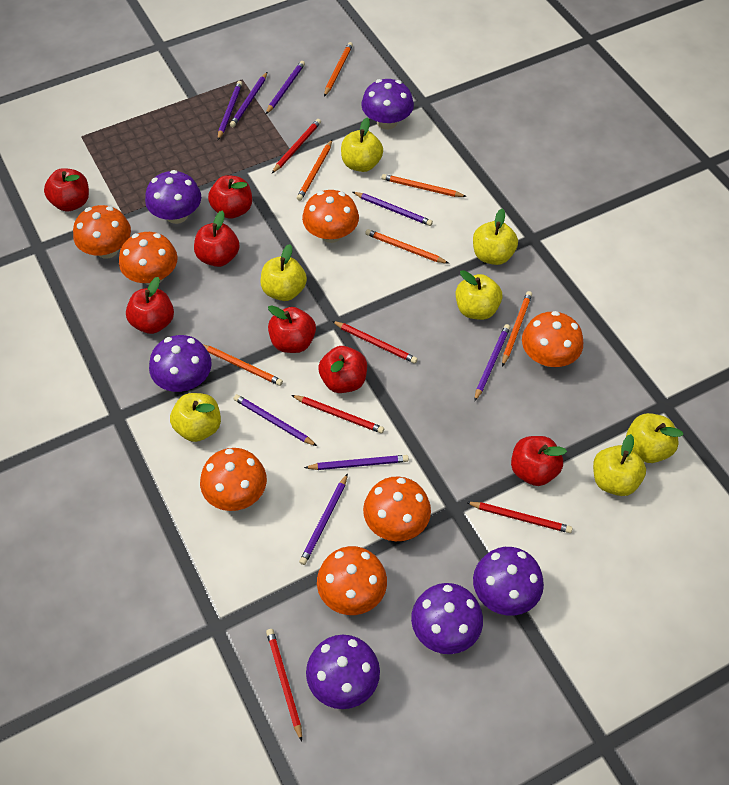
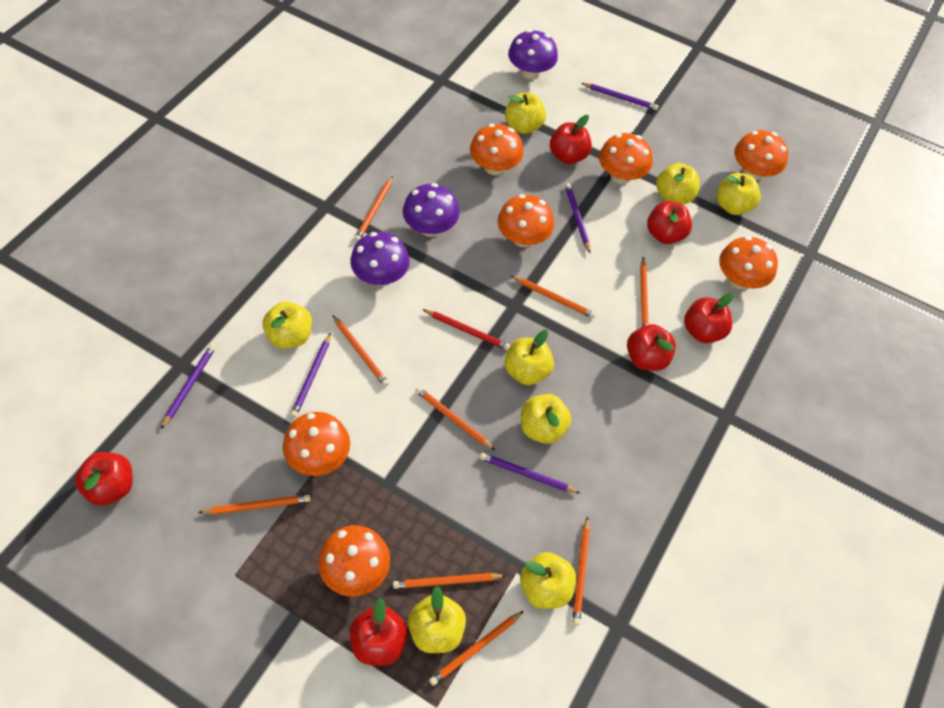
orange pencil: [203,344,283,386] [297,140,332,201] [324,42,353,97] [365,229,449,264] [381,174,467,197] [502,291,532,366] = 6 -> [198,495,310,515] [333,315,389,387] [354,176,393,241] [393,573,506,589] [415,387,495,450] [429,611,524,686] [511,276,596,318] [572,517,590,625] [640,257,649,327] = 9
purple mushroom: [145,170,201,224] [149,335,212,392] [306,635,380,709] [361,79,414,130] [411,583,483,654] [473,547,544,616] = 6 -> [350,232,410,286] [403,183,459,237] [508,30,558,80] = 3
purple pencil: [218,81,242,140] [230,72,267,127] [234,394,317,446] [266,61,305,114] [299,473,348,565] [304,455,409,470] [353,192,433,226] [474,324,510,402] = 8 -> [161,344,216,429] [290,333,331,417] [480,453,580,493] [565,183,590,253] [581,83,658,110] = 5
red apple: [44,168,89,211] [126,277,174,334] [194,211,240,267] [208,175,252,219] [268,305,316,353] [318,346,367,393] [511,436,567,486] = 7 -> [75,452,133,506] [350,598,408,666] [550,115,592,164] [627,324,676,371] [647,201,692,244] [684,293,734,343] = 6
red pencil: [266,629,302,742] [272,119,321,173] [291,395,384,434] [332,321,418,364] [466,502,572,533] = 5 -> [422,309,510,350] = 1
yellow apple: [170,393,221,442] [260,244,307,301] [341,118,383,172] [456,270,502,320] [473,208,518,265] [593,434,646,496] [626,413,683,463] = 7 -> [263,301,312,349] [408,586,466,653] [505,93,546,134] [505,330,554,385] [520,552,576,609] [521,394,571,444] [656,163,700,204] [716,173,761,215] = 8

